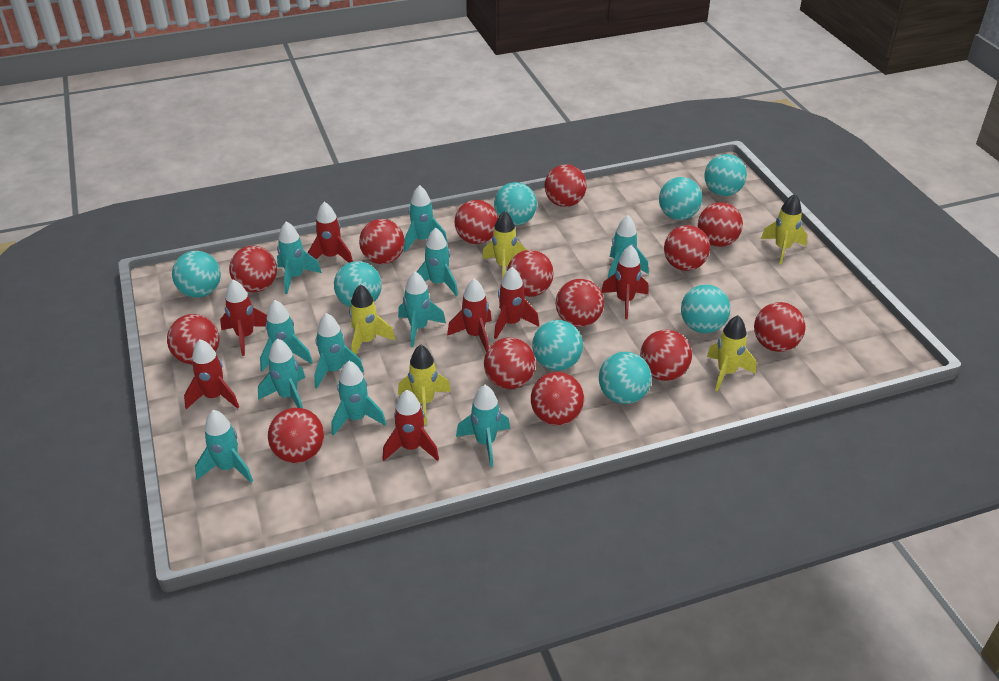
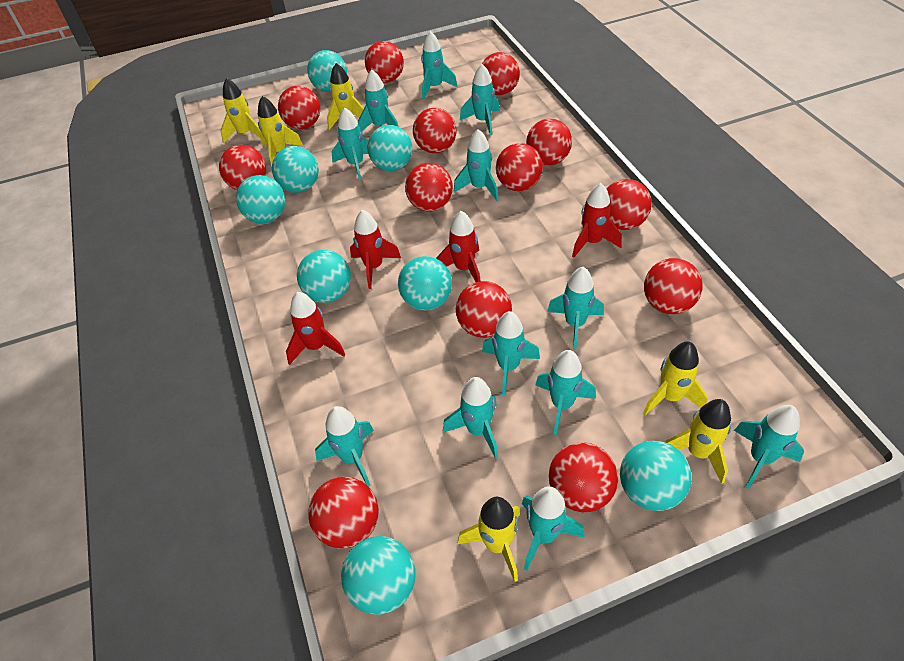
red ball: [167,314,219,364] [229,246,277,292] [268,408,324,463] [359,219,405,264] [454,200,498,244] [484,337,536,389] [507,250,554,297] [531,372,584,426] [545,164,587,207] [556,279,604,327] [640,330,692,381] [664,225,710,271] [698,202,743,247] [754,302,806,352] = 14 -> [219,145,266,190] [278,86,320,129] [308,477,379,549] [365,41,404,83] [405,163,453,211] [413,108,457,153] [456,281,512,338] [482,52,520,95] [496,143,543,191] [526,119,572,166] [549,442,618,512] [607,179,652,230] [644,258,703,314] = 13
red rocket: [184,339,239,409] [220,280,267,356] [308,202,353,263] [382,390,439,461] [447,279,492,352] [494,267,539,339] [601,245,649,319] = 7 -> [286,292,345,365] [350,210,401,289] [436,211,480,282] [572,183,622,258] = 4
turquoise rocket: [195,410,253,483] [258,338,305,408] [260,300,313,371] [277,221,322,294] [314,313,364,389] [332,361,386,436] [398,271,446,347] [404,185,448,252] [417,228,458,296] [456,385,510,467] [608,215,649,278] = 11 -> [315,406,374,487] [331,107,369,181] [358,70,399,132] [421,31,458,99] [443,377,498,459] [454,129,499,201] [460,64,500,135] [482,311,540,395] [522,486,585,570] [535,350,596,435] [547,267,604,350] [734,405,804,489] = 12
yellow rocket: [349,284,395,355] [398,345,451,425] [482,211,527,279] [707,315,756,392] [761,194,807,264] = 5 -> [220,78,261,143] [258,96,303,166] [327,63,364,130] [458,497,520,582] [643,341,708,415] [665,399,731,484] = 6

